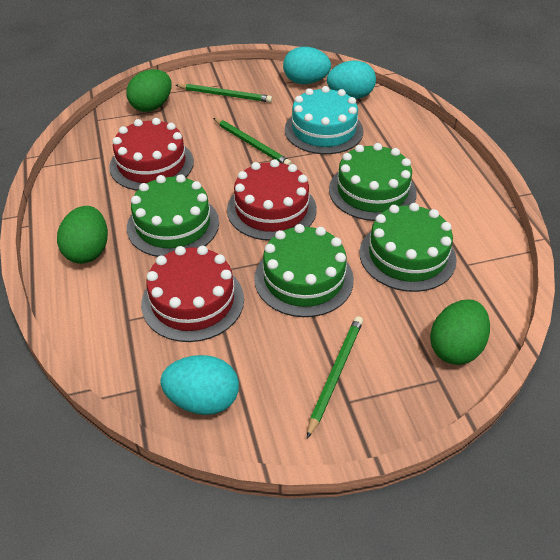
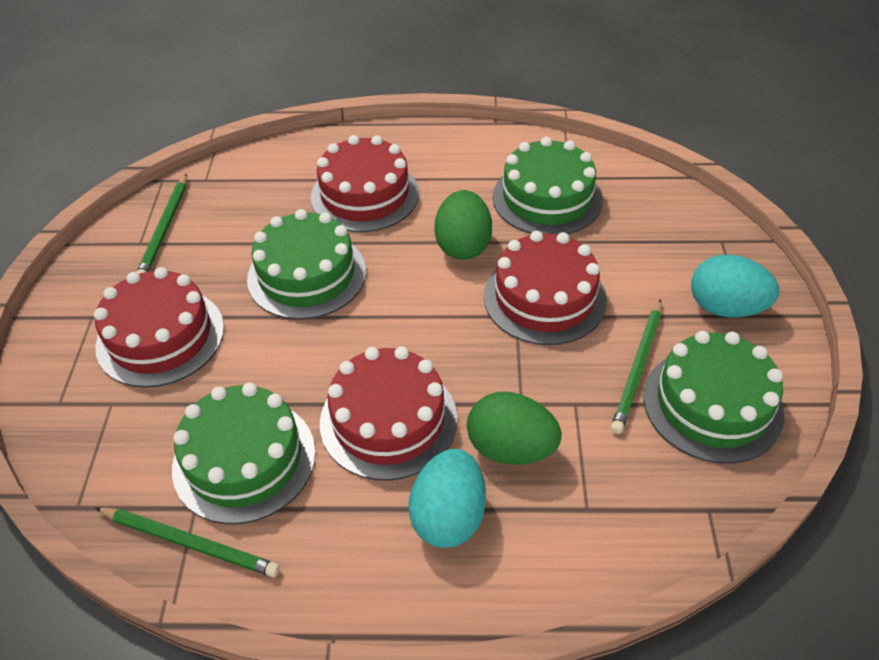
green egg: [57,206,108,264] [127,69,172,112] [430,299,490,365] = 3 -> [434,190,492,260] [467,392,562,465] = 2
red cake: [109,118,194,191] [141,246,244,342] [227,159,317,241] = 3 -> [94,267,224,388] [311,135,419,232] [320,346,457,481] [484,231,607,345] = 4
turquoise cake: [285,86,364,154] = 1 -> none = 0
turquoise egg: [160,355,239,415] [283,47,331,84] [327,60,376,99] = 3 -> [409,449,486,548] [691,254,779,317] = 2

